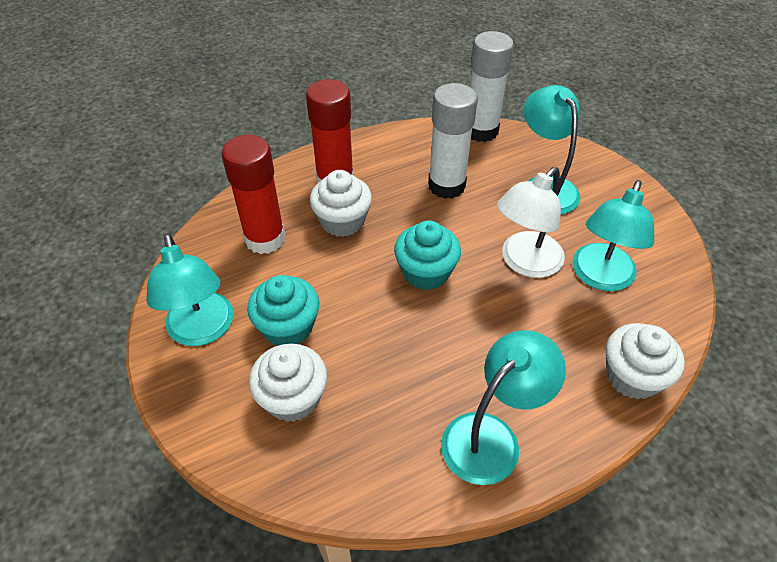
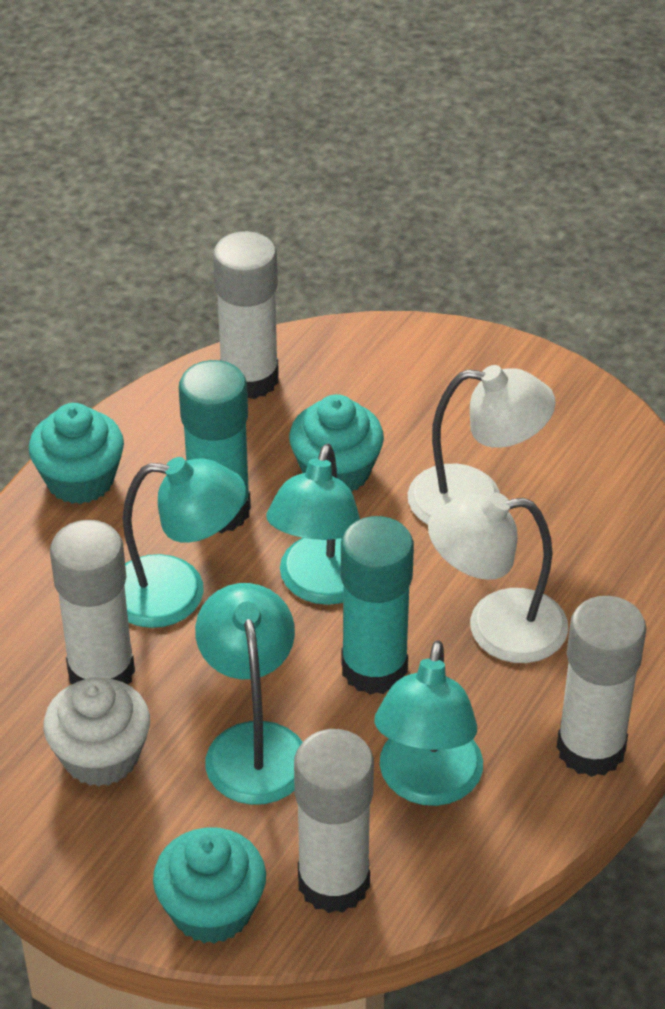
red glue stick: [222,135,285,254] [306,79,354,183] = 2 -> none = 0
turquoise cupcake: [247,275,319,345] [394,220,461,290] = 2 -> [29,403,124,504] [153,827,266,944] [289,394,384,492] = 3
turquoise glue stick: none = 0 -> [179,360,251,533] [341,516,414,695] = 2
white cupcake: [249,344,327,422] [310,170,372,237] [606,323,685,400] = 3 -> [44,677,150,787] = 1
white glue stick: [428,83,478,199] [470,31,514,142] = 2 -> [50,520,135,684] [213,231,279,399] [294,729,374,913] [557,596,646,777] = 4
white lamp: [497,167,565,278] = 1 -> [408,365,556,525] [428,493,568,663] = 2

